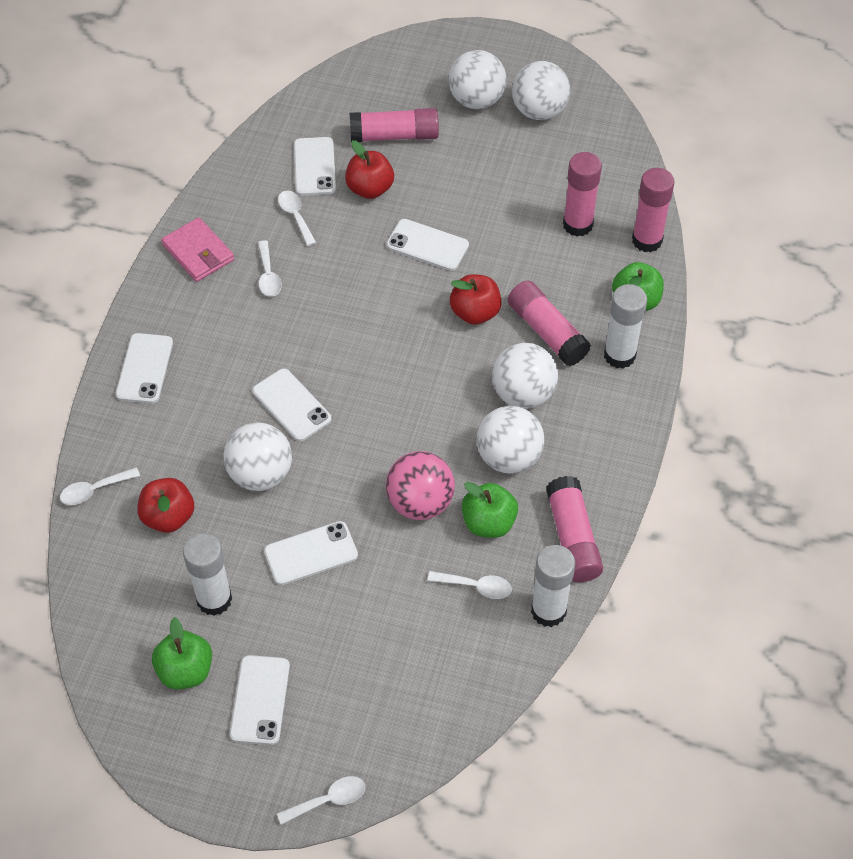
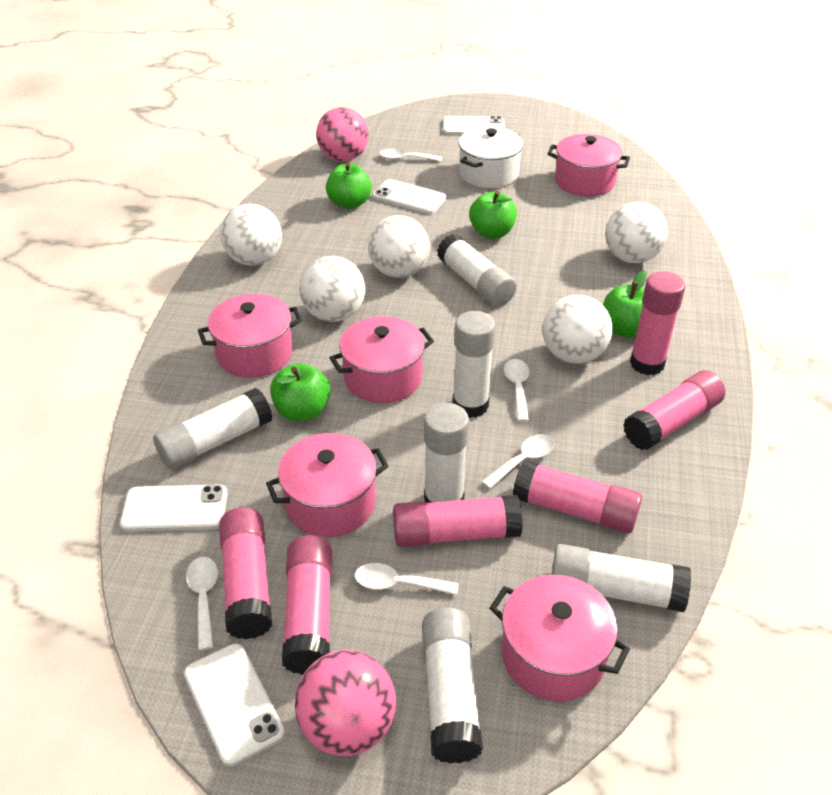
green apple: [152,617,212,689] [462,482,518,538] [612,262,664,311] = 3 -> [270,363,330,421] [326,162,372,209] [469,191,517,239] [603,270,647,338] = 4
pink ball: [386,451,455,520] = 1 -> [295,650,396,756] [316,107,368,162] = 2
pink glue stick: [350,108,439,142] [508,280,591,367] [546,476,603,582] [563,152,602,236] [632,168,675,252] = 5 -> [219,507,272,639] [282,535,332,675] [393,495,523,547] [513,460,642,534] [623,370,725,450] [630,271,685,375] = 6
pink pot: none = 0 -> [198,294,303,378] [266,433,389,537] [330,316,434,403] [489,575,630,702] [547,134,630,197] = 5
pink wallet: [161,217,234,282] = 1 -> none = 0
red apple: [137,478,194,533] [345,140,394,199] [450,274,502,325] = 3 -> none = 0
white glue stick: [183,533,232,616] [531,545,575,627] [604,284,647,369] = 3 -> [153,388,272,469] [422,607,483,763] [424,403,469,503] [437,234,517,306] [453,311,496,418] [551,544,691,612] = 6
white phone: [116,333,173,404] [230,655,290,745] [252,368,332,442] [264,521,358,585] [294,137,336,196] [386,219,469,271] = 6 -> [120,484,228,532] [184,643,285,766] [373,179,446,214] [443,116,505,135] = 4
white pot: none = 0 -> [459,127,523,188] = 1

